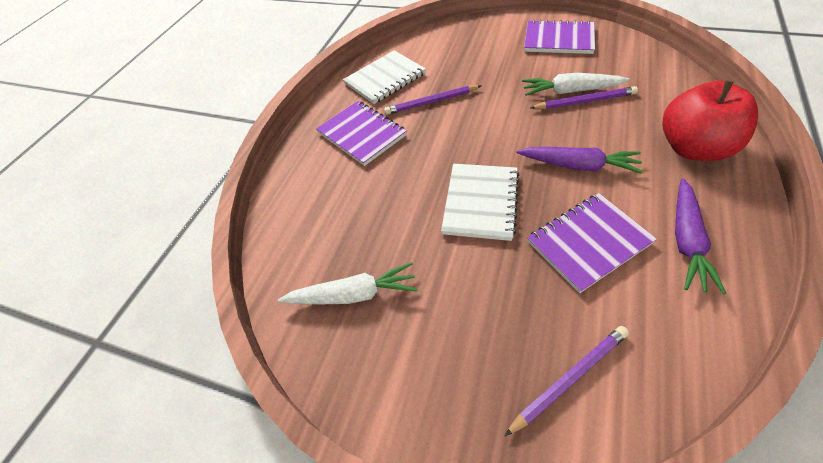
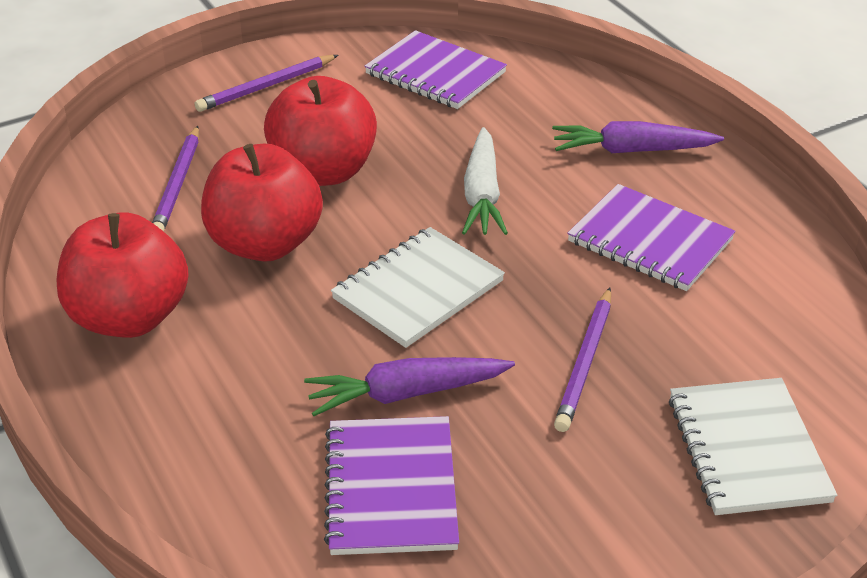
red apple: [662,80,758,161] = 1 -> [57,212,189,338] [201,144,323,262] [264,76,377,186] = 3
white carrot: [278,262,418,304] [522,73,630,96] = 2 -> [462,127,508,235] = 1

